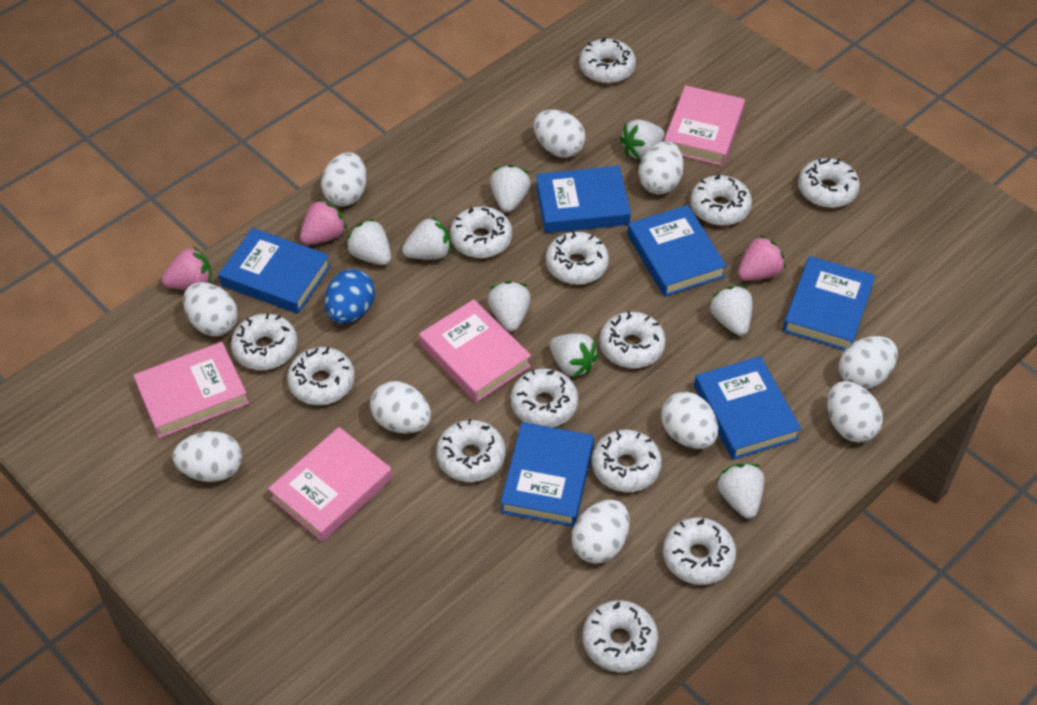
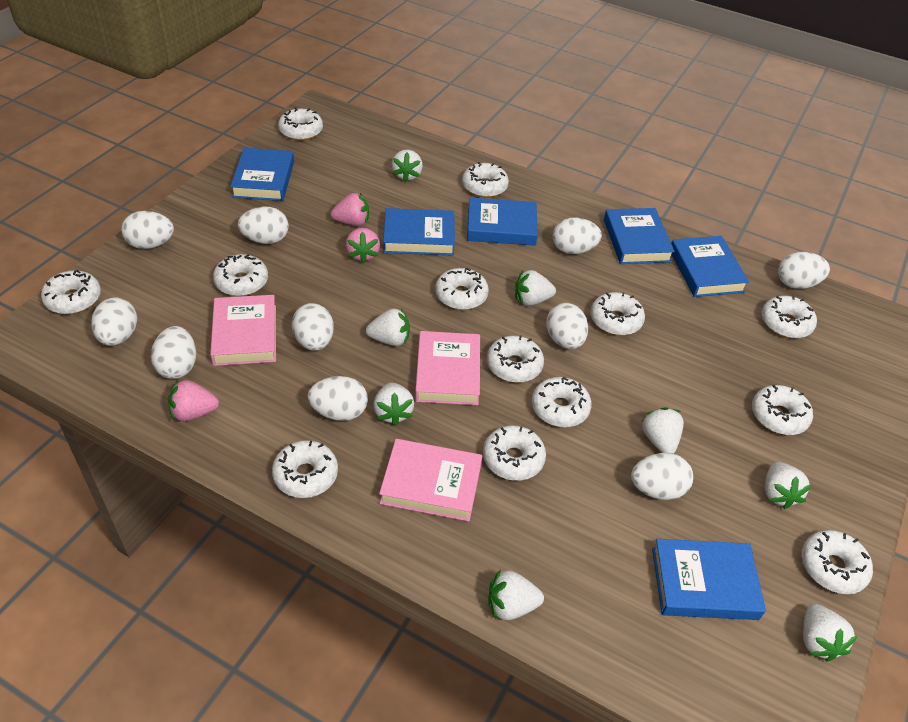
blue egg: [325,269,375,324] = 1 -> none = 0
pink book: [133,342,249,438] [268,427,392,542] [419,299,531,402] [664,85,745,166] = 4 -> [210,295,276,366] [379,439,482,522] [415,331,480,405] = 3

